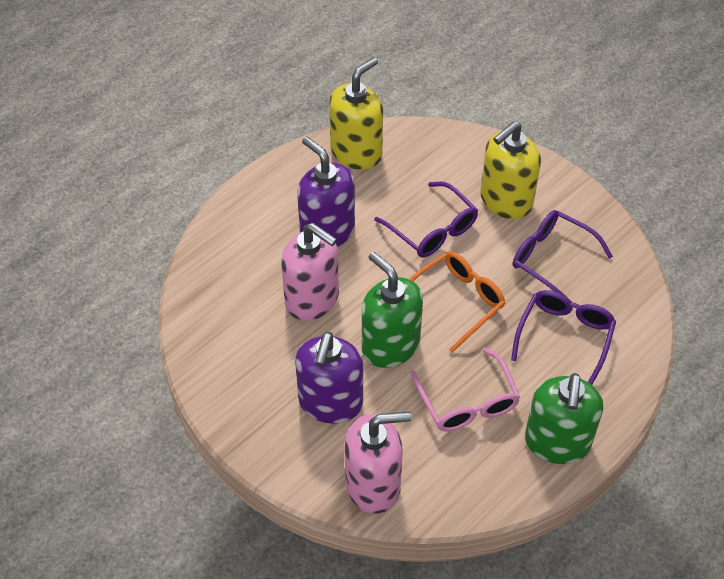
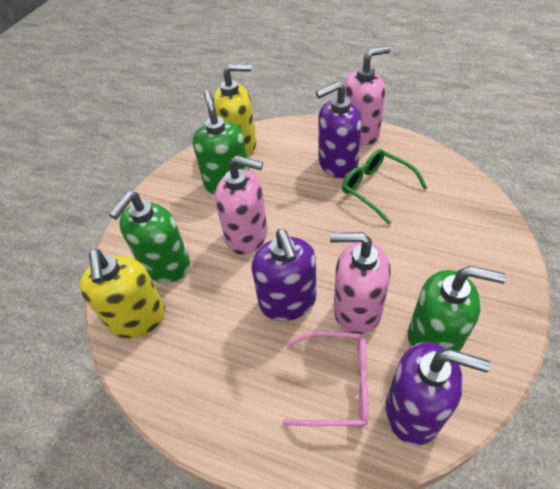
green glasses: none = 0 -> [342,149,427,225] = 1
green soap dispenser: [362,252,423,368] [525,373,603,464] = 2 -> [109,192,190,283] [193,90,249,194] [408,266,507,352] = 3
orange glasses: [409,251,505,353] = 1 -> none = 0
pink soap dispenser: [281,223,339,321] [344,412,411,514] = 2 -> [215,156,267,255] [330,232,391,335] [344,46,391,145] = 3
purple glasses: [374,181,478,257] [511,290,616,385] [513,210,613,303] = 3 -> none = 0
purple soap dispenser: [295,332,363,424] [297,136,355,247] = 2 -> [251,229,316,321] [316,81,362,178] [386,342,491,446] = 3

